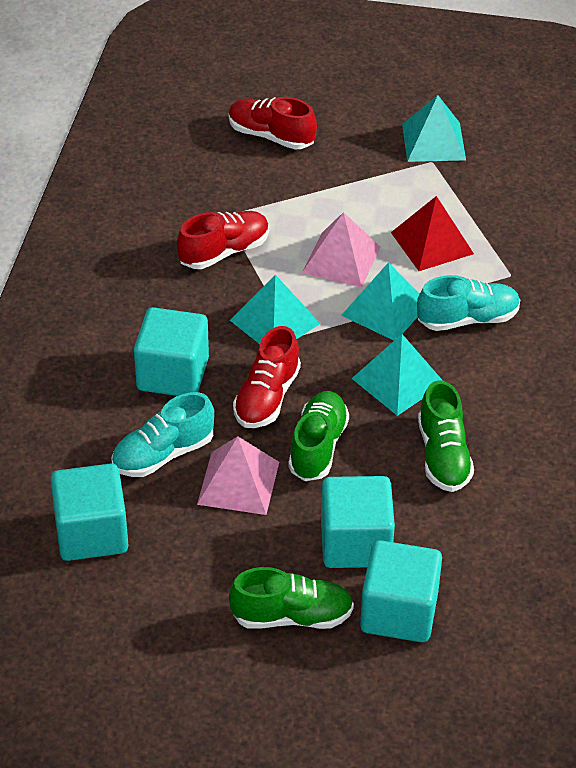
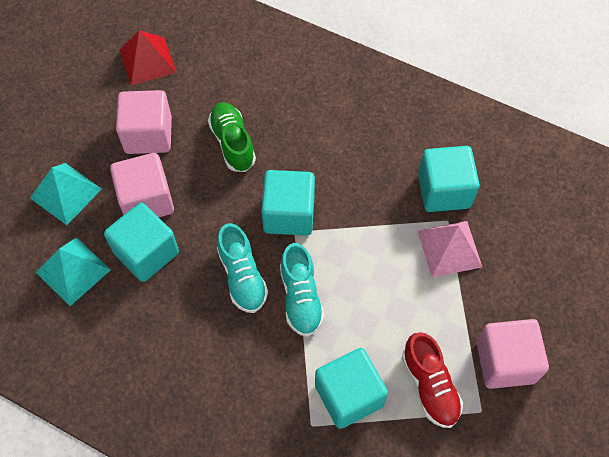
green shoe: [229,567,354,629] [288,391,349,481] [418,380,474,492] = 3 -> [208,102,256,172] = 1
pink cube: none = 0 -> [110,153,174,217] [116,90,172,154] [476,319,549,389] = 3
pink pyramid: [197,436,279,515] [302,212,380,288] = 2 -> [418,221,482,277] = 1
red shoe: [177,211,269,269] [229,97,317,150] [233,326,301,428] = 3 -> [402,332,463,428] = 1
turquoise pyramid: [230,275,321,344] [341,262,419,341] [351,334,443,416] [402,95,466,162] = 4 -> [30,163,102,225] [36,237,111,306] = 2

